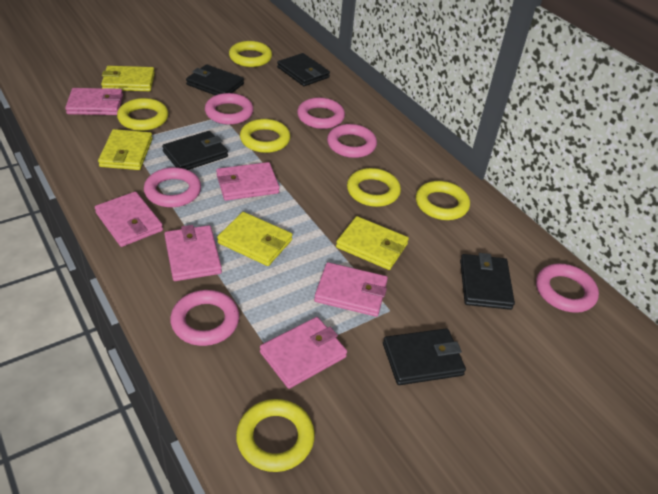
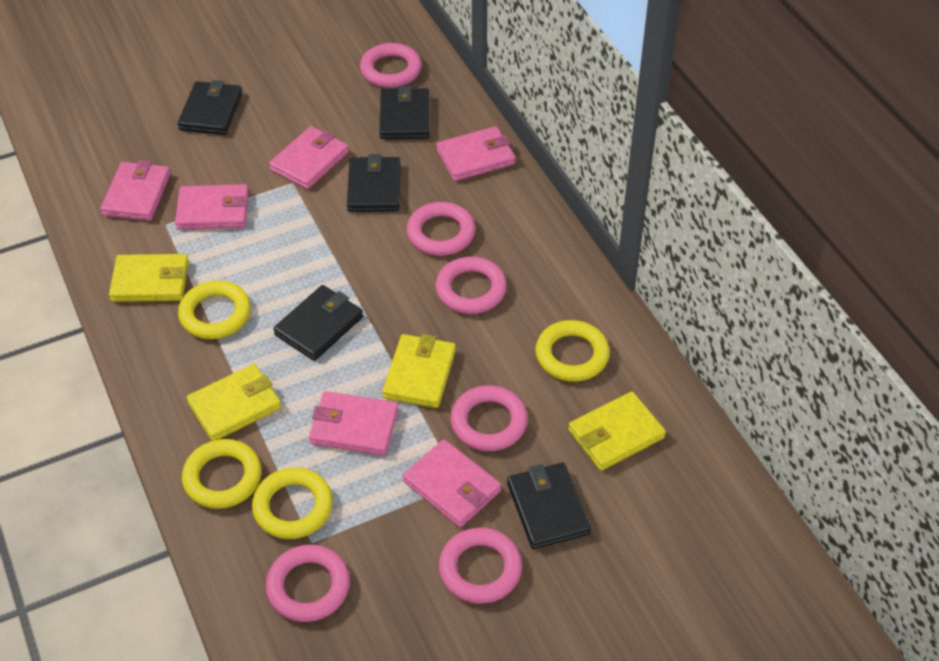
yellow ring: [117,98,168,131] [229,41,272,67] [236,399,315,472] [240,119,290,153] [347,168,401,207] [416,181,470,220] = 6 -> [178,280,251,339] [182,439,262,509] [252,467,333,539] [536,320,610,382] = 4

